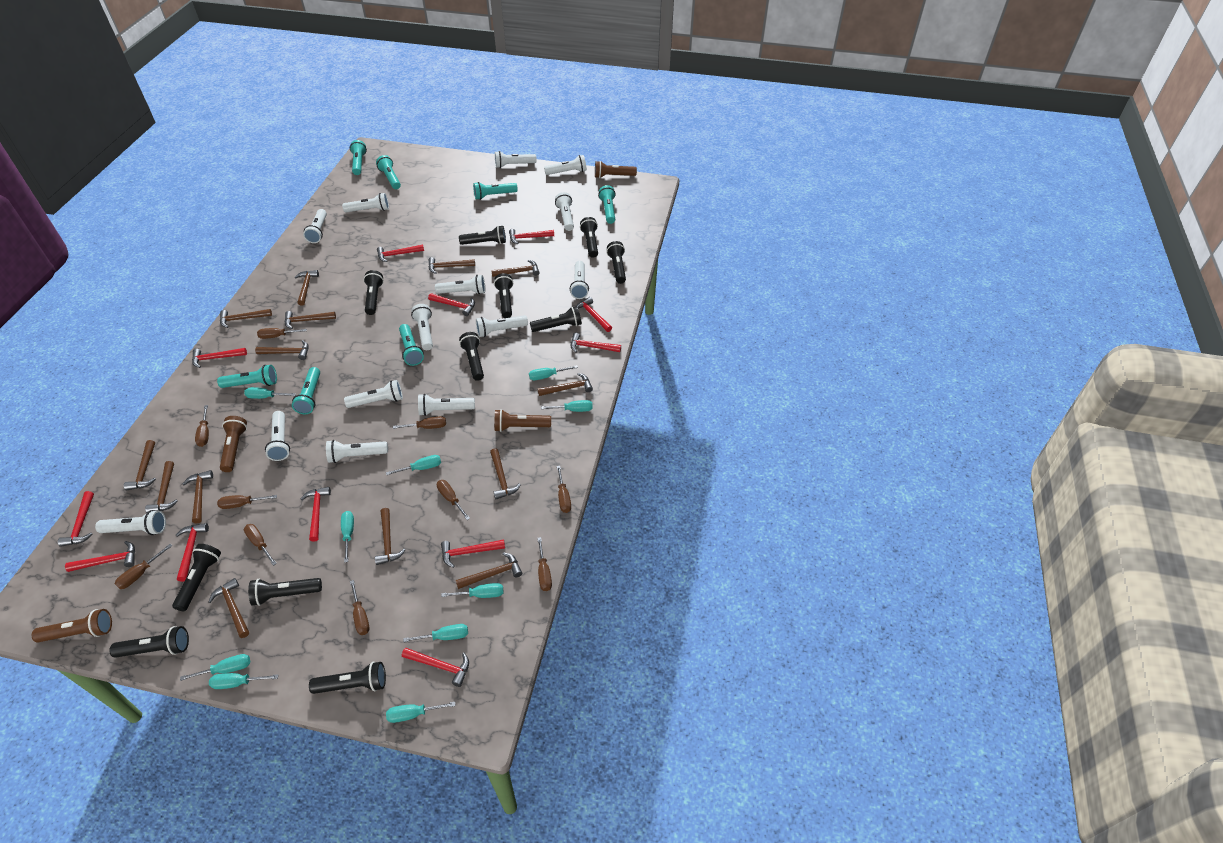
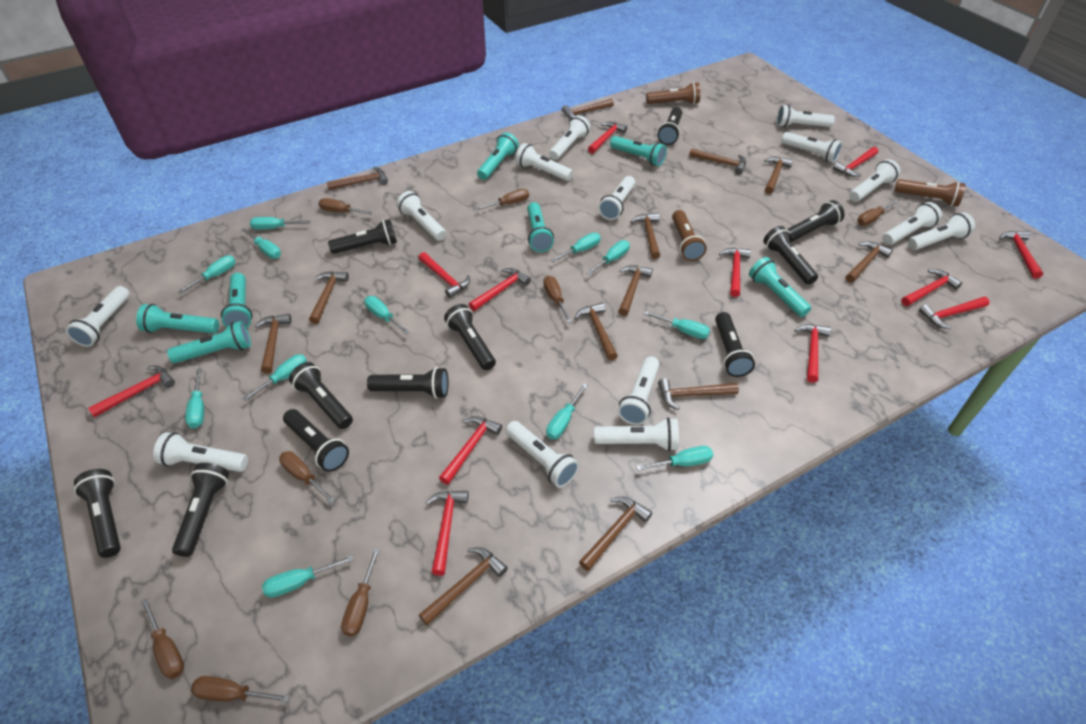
brown flashlight: [32,609,112,642] [220,416,247,472] [495,409,551,432] [595,161,637,178] = 4 -> [646,82,700,104] [672,210,707,261] [894,179,966,206] = 3
brown hammer: [124,440,156,490] [145,461,178,513] [183,470,213,523] [208,578,249,638] [220,309,272,328] [255,340,309,360] [285,311,336,329] [295,270,319,306] [375,508,405,565] [428,257,475,274] [456,552,522,589] [490,448,521,500] [491,260,540,277] [538,373,593,396] = 14 -> [255,314,291,374] [309,271,349,324] [326,167,388,190] [419,547,508,626] [562,99,614,119] [575,302,618,361] [579,497,652,571] [618,265,653,316] [631,213,660,259] [658,378,739,410] [689,148,746,174] [764,157,793,194] [846,241,893,283] = 13
brown screwdriver: [115,544,172,589] [195,405,209,447] [217,495,277,509] [244,524,277,566] [257,328,307,339] [350,580,370,635] [393,416,446,429] [437,480,470,520] [537,537,552,591] [557,466,571,513] = 10 -> [141,598,184,679] [191,676,290,703] [279,451,335,503] [319,198,373,215] [341,548,380,636] [476,189,529,210] [543,276,572,323] [857,200,899,226] = 8
turquoise screwdriver: [180,654,250,681] [209,673,278,689] [244,387,296,399] [341,511,354,563] [386,455,441,475] [386,702,456,723] [403,624,468,642] [441,583,503,598] [529,365,578,380] [541,400,593,412] = 10 -> [178,255,236,294] [185,369,204,428] [241,228,281,259] [242,354,307,401] [250,217,311,230] [262,555,353,598] [364,296,410,335] [546,383,588,439] [550,233,601,262] [587,240,630,275] [636,446,713,471] [644,311,710,339] = 12

